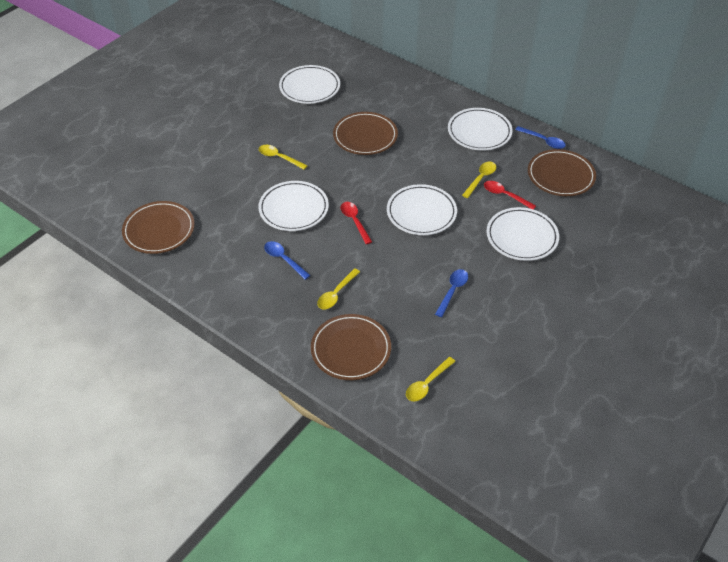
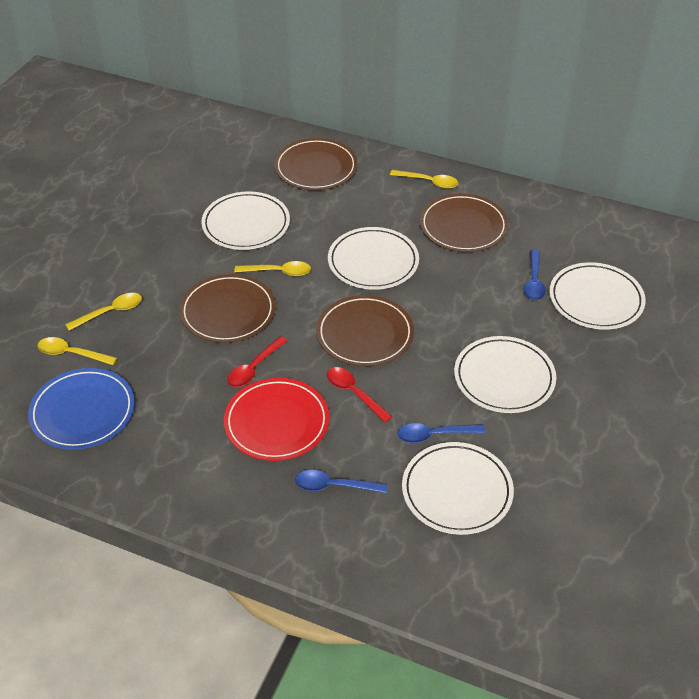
blue plate: none = 0 -> [28,368,135,450] = 1
red plate: none = 0 -> [224,378,329,461] = 1

